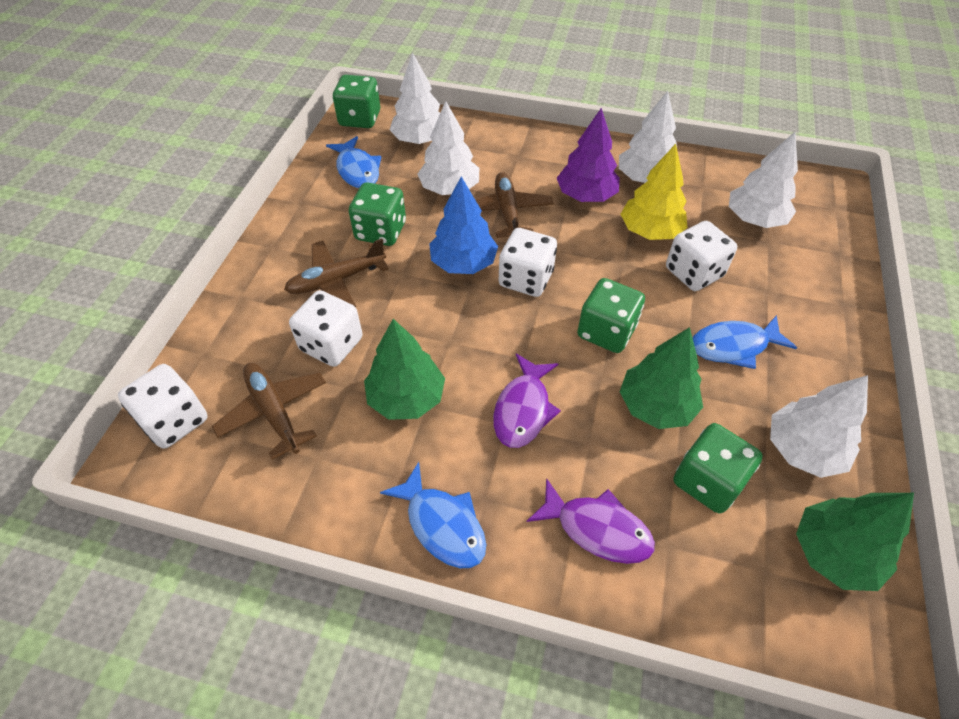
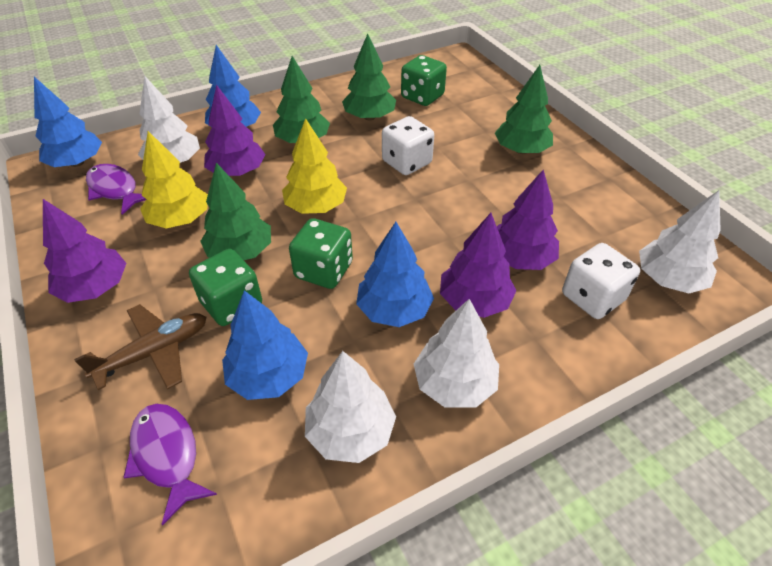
blue fish: [326,136,381,188] [380,462,486,568] [693,315,797,369] = 3 -> none = 0
blue tree: [429,176,498,274] = 1 -> [34,77,102,167] [205,45,261,127] [222,290,308,400] [356,222,434,327] = 4
brown plane: [212,362,326,460] [284,239,389,307] [475,172,554,238] = 3 -> [74,304,206,390] = 1
green dice: [333,75,380,128] [349,182,406,246] [577,278,645,353] [673,423,763,513] = 4 -> [189,249,262,326] [289,218,353,289] [401,55,447,106] = 3
green tree: [364,319,445,420] [620,327,703,429] [796,493,914,591] = 3 -> [200,163,271,260] [273,56,330,143] [342,34,396,120] [495,65,553,154] = 4
purple tree: [557,108,620,202] = 1 -> [43,199,126,303] [204,84,266,176] [440,213,517,318] [497,170,559,270] = 4
white dice: [118,364,208,449] [289,290,363,367] [499,228,557,297] [666,221,737,291] = 4 -> [382,116,434,175] [562,243,640,319] = 2
white tree: [390,52,440,144] [418,101,479,195] [619,91,677,183] [729,132,798,228] [770,375,868,478] = 5 -> [138,76,200,163] [305,351,396,463] [414,299,499,408] [639,190,721,293] = 4
yellow tree: [621,144,687,240] = 1 -> [140,131,208,228] [282,118,347,214] = 2

